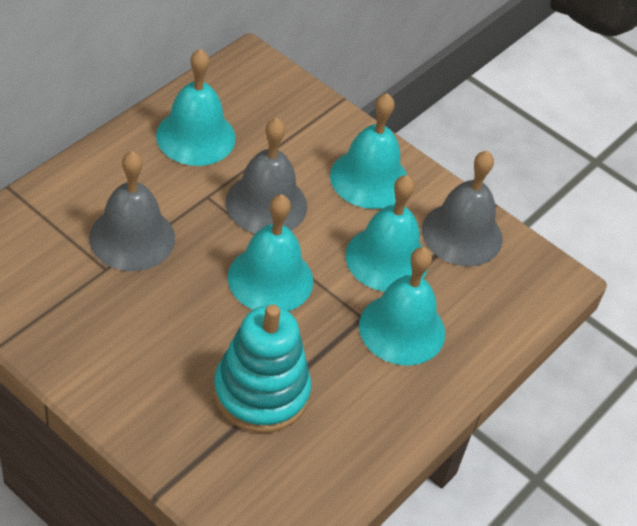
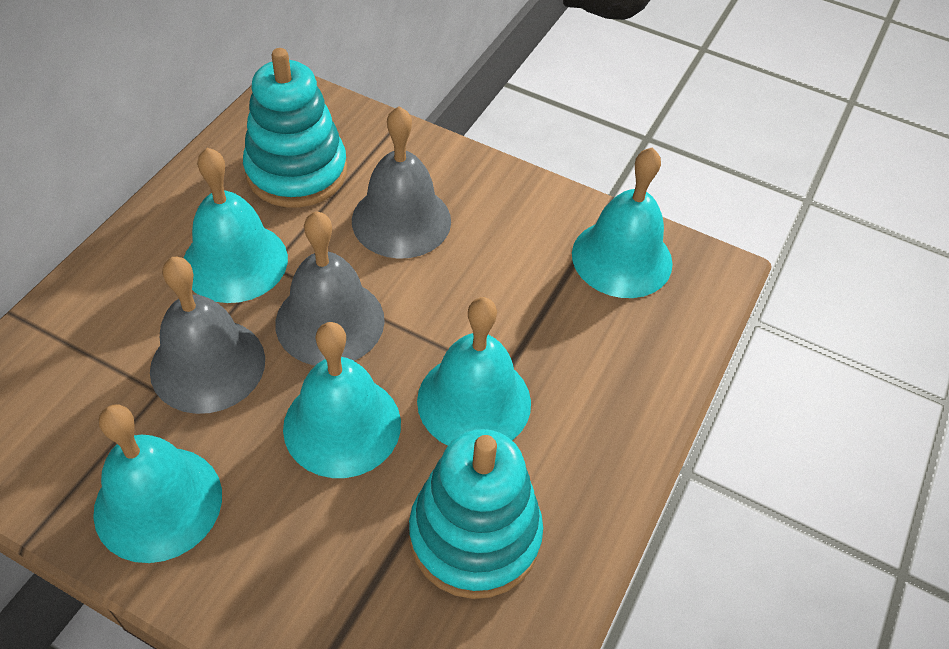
turquoise stacking toy: [214,305,311,433] = 1 -> [243,48,347,207] [409,429,543,599] = 2

